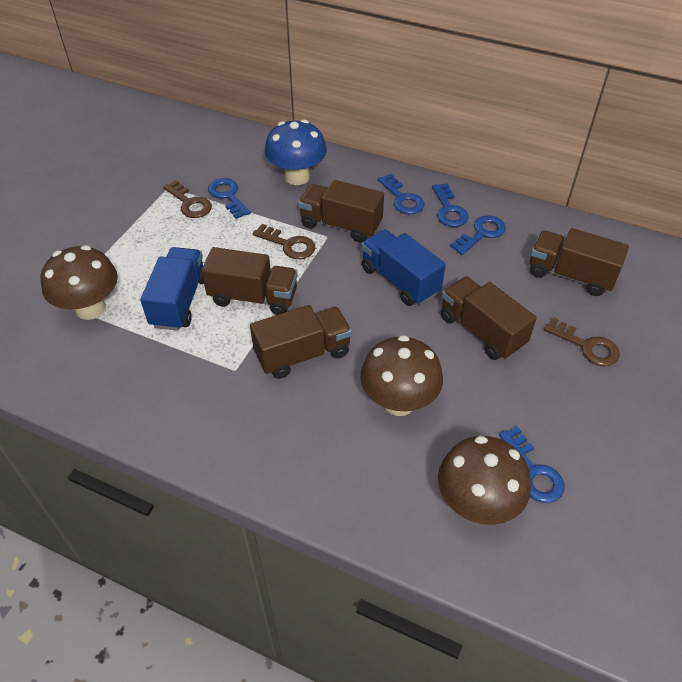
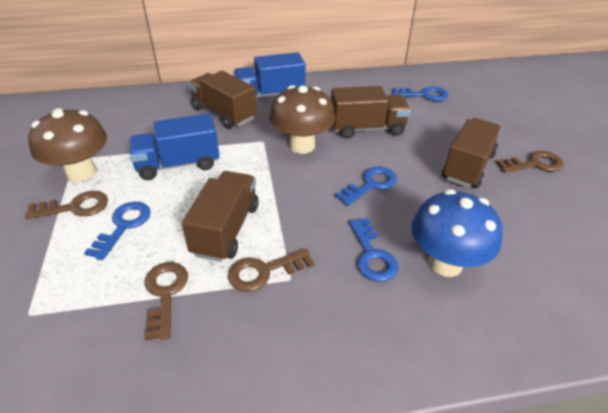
blue key: [208,178,251,219] [378,174,424,214] [432,183,469,227] [450,215,506,255] [499,426,564,503] = 5 -> [84,202,151,260] [335,167,397,206] [349,218,398,282] [392,86,449,101] = 4
brown key: [163,180,212,218] [252,224,315,259] [544,317,620,366] = 3 -> [25,191,108,219] [144,262,188,340] [228,248,314,292] [496,151,564,173] = 4
brown mushroom: [41,245,118,320] [360,335,443,416] [438,436,531,525] = 3 -> [28,108,107,182] [269,85,335,154] = 2
brown truck: [201,247,298,315] [250,305,352,379] [298,180,384,242] [441,277,537,360] [530,228,629,296] = 5 -> [182,171,259,262] [188,71,257,129] [331,86,411,139] [442,118,502,188] = 4

